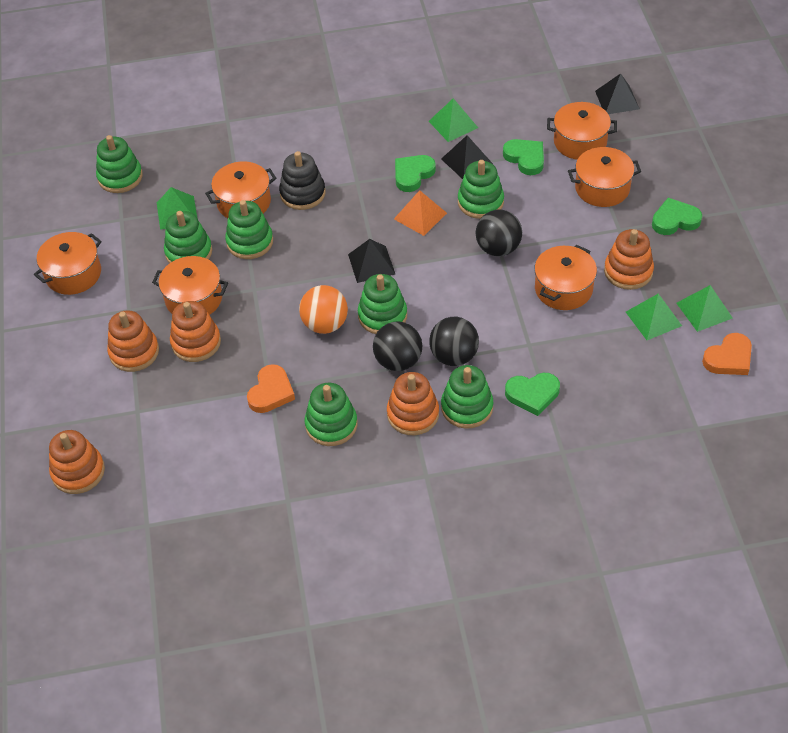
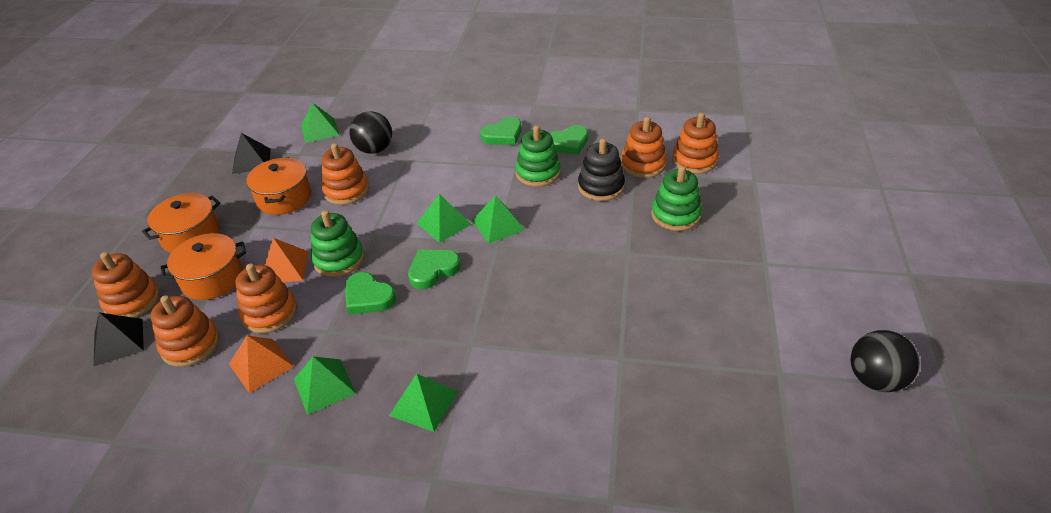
black ball: [373,321,422,371] [429,317,479,366] [476,210,522,256] = 3 -> [349,111,392,154] [851,330,919,392] = 2
black pyramid: [348,239,395,283] [441,135,493,179] [595,73,640,114] = 3 -> [94,312,144,366] [232,133,271,174] = 2
green pyramid: [157,187,197,230] [429,98,478,142] [626,294,682,340] [676,285,733,332] = 4 -> [294,356,356,415] [301,103,339,143] [389,374,458,432] [417,194,472,243] [472,195,525,244] = 5
green stacking toy: [96,135,143,193] [164,211,212,264] [225,200,273,259] [305,383,357,446] [358,274,407,334] [441,365,493,429] [458,160,504,219] = 7 -> [311,210,364,277] [515,125,560,187] [651,166,702,231] = 3
orange ball: [299,285,348,334] = 1 -> none = 0
orange heart: [247,364,295,413] [702,333,752,375] = 2 -> none = 0
orange pot: [34,232,102,295] [152,256,228,315] [205,161,276,218] [534,245,597,310] [547,102,617,160] [568,147,641,207] = 6 -> [142,193,221,253] [161,233,246,300] [246,157,311,215] = 3
orange pyramid: [394,190,447,236] = 1 -> [229,335,294,393] [265,238,308,282] = 2
orange stacking toy: [49,430,105,494] [107,310,159,372] [170,301,221,362] [387,372,439,435] [604,229,654,290] = 5 -> [92,252,160,318] [150,295,220,367] [235,263,297,333] [321,143,369,205] [621,117,667,178] [672,112,719,174] = 6

